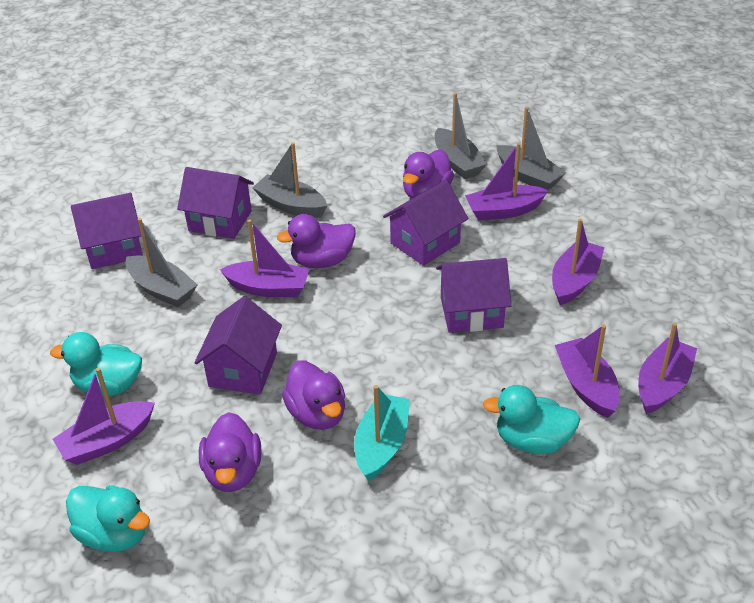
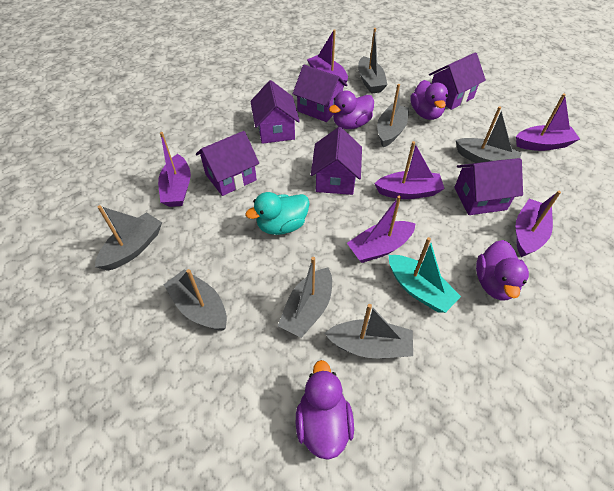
grey boat: [126,218,198,307] [252,142,327,218] [435,93,487,179] [496,107,566,190] = 4 -> [95,205,162,271] [164,269,227,331] [278,257,332,338] [324,304,413,358] [358,28,388,94] [377,84,409,147] [456,106,521,163] = 7
purple house: [71,193,143,269] [177,167,254,239] [194,296,282,394] [383,180,469,266] [436,258,512,333] = 5 -> [196,131,259,196] [250,80,300,144] [293,65,347,122] [311,127,362,195] [429,52,486,110] [454,158,523,215] = 6
turquoise duck: [50,332,142,396] [66,485,150,552] [483,385,580,454] = 3 -> [245,192,310,235] = 1

